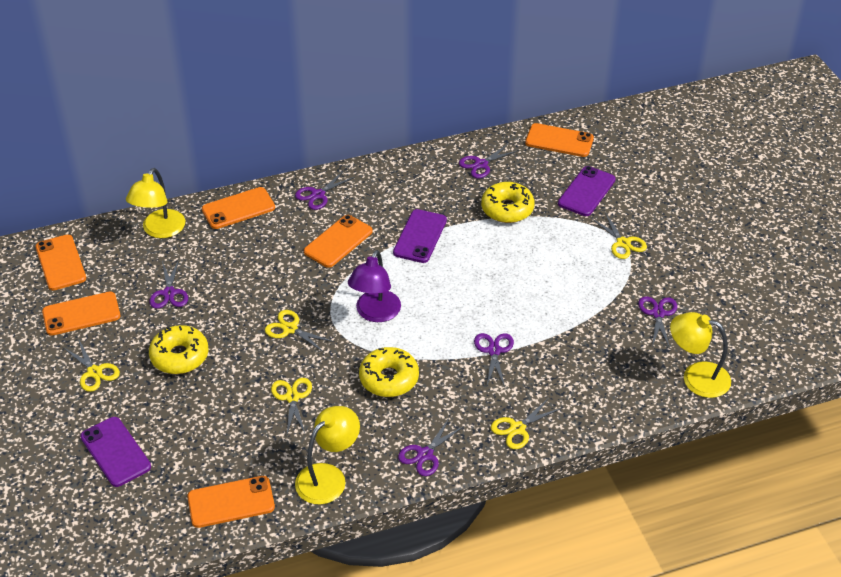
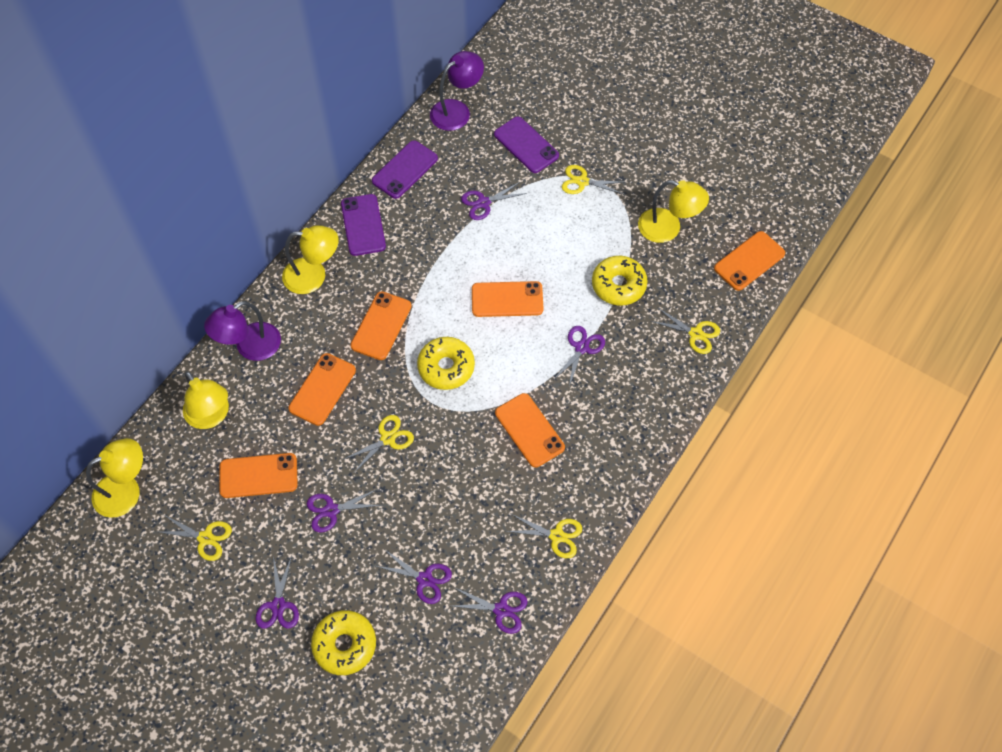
purple lamp: [348,250,401,322] = 1 -> [204,301,281,361] [430,51,484,131] = 2
yellow lamp: [126,168,185,238] [295,406,360,505] [670,312,731,398] = 3 -> [86,438,143,518] [183,371,229,429] [282,225,339,294] [638,180,709,243] = 4

